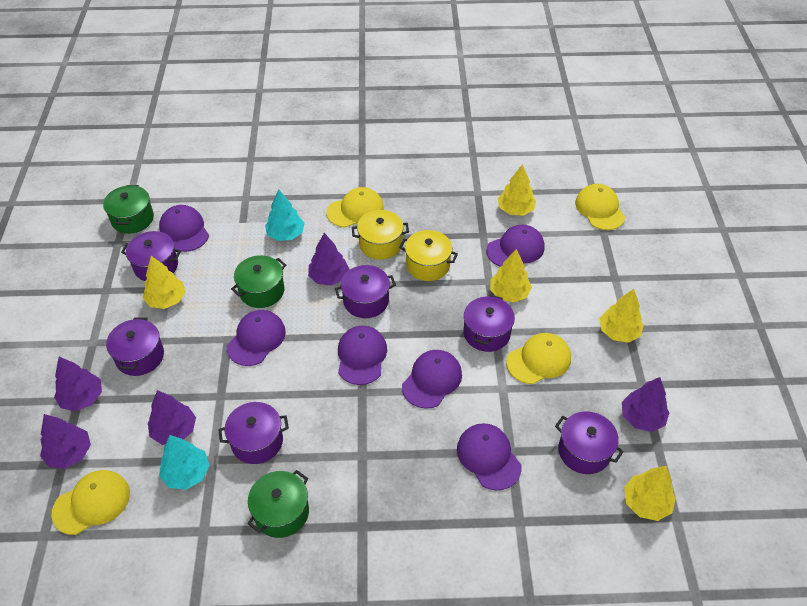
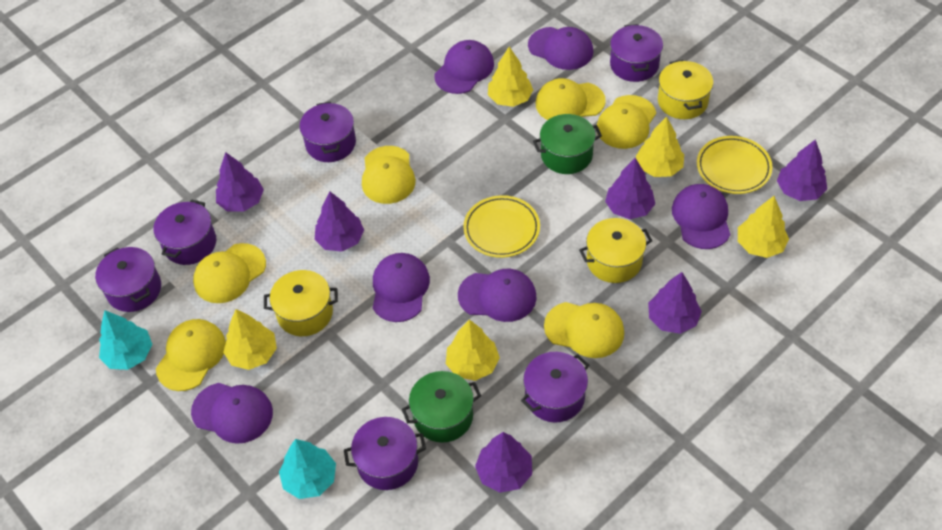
green pot: [103,185,154,234] [231,255,286,308] [248,470,309,538] = 3 -> [402,371,481,443] [533,114,602,174] = 2
purple tree: [40,414,91,469] [54,357,102,411] [148,390,196,445] [308,233,349,285] [622,377,669,432] = 5 -> [216,152,264,212] [315,191,364,252] [475,432,532,493] [605,158,655,219] [648,272,702,334] [777,139,827,201] = 6
yellow cap: [51,470,130,535] [327,187,384,227] [506,333,571,384] [575,184,625,230] = 4 -> [156,319,226,391] [193,243,266,303] [362,146,416,204] [536,78,606,120] [544,302,624,358] [597,95,656,149] = 6
yellow plate: none = 0 -> [463,195,540,258] [697,136,773,194] = 2
yellow pot: [352,210,409,260] [399,230,458,281] = 2 -> [264,270,338,336] [579,218,652,283] [658,60,713,119] = 3

